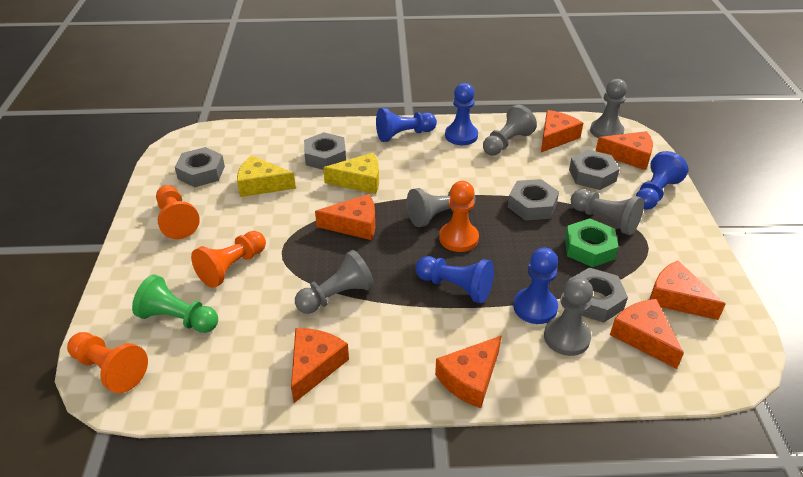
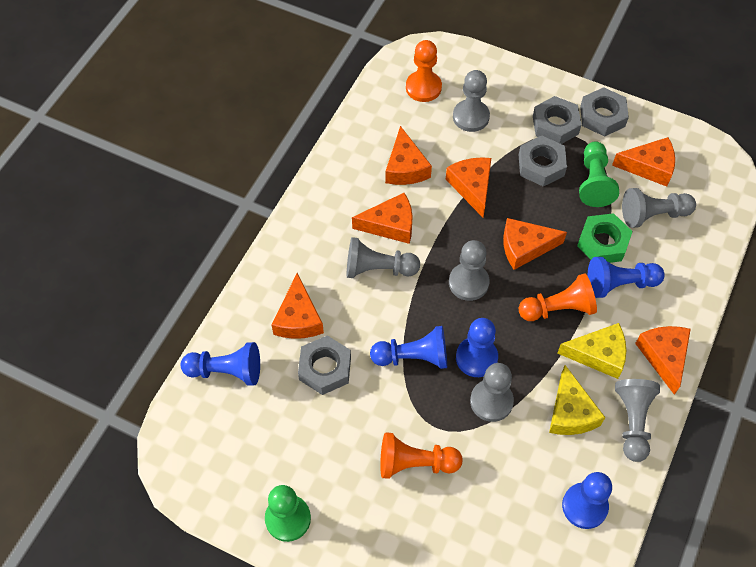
green pawn: [132,275,218,333] = 1 -> [265,485,311,542] [579,141,619,207] = 2
grey nut: [175,147,225,187] [304,132,346,170] [508,179,559,220] [569,150,620,190] [569,267,628,323] = 5 -> [298,335,351,395] [519,135,567,187] [533,96,582,144] [580,87,629,136] = 4
orange pawn: [67,332,148,393] [156,185,200,239] [191,231,266,288] [439,181,479,252] = 4 -> [380,432,462,479] [406,40,442,102] [519,274,597,321] = 3

